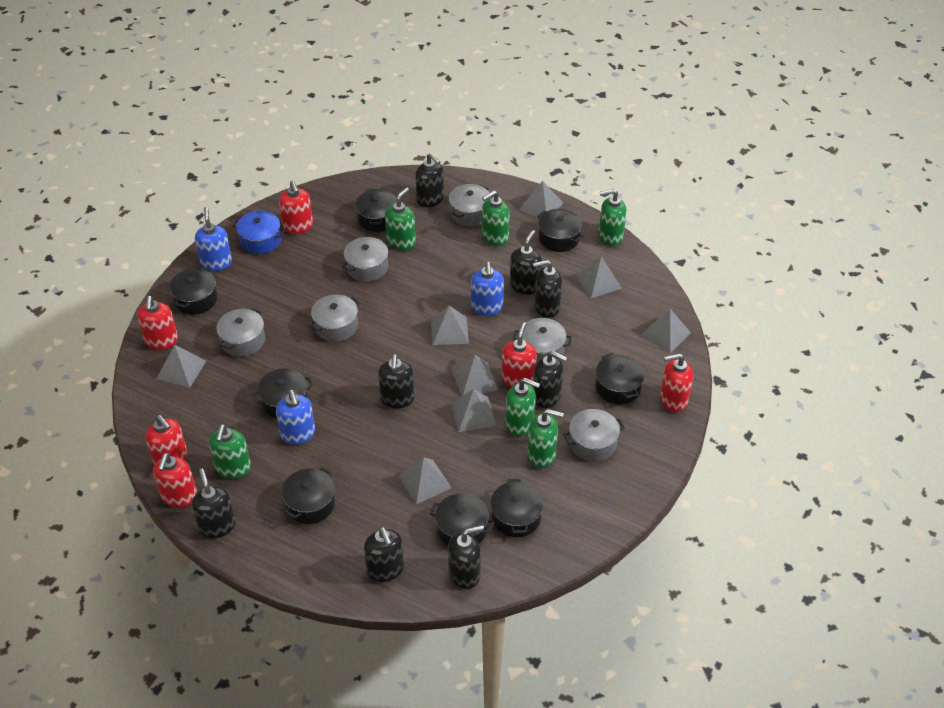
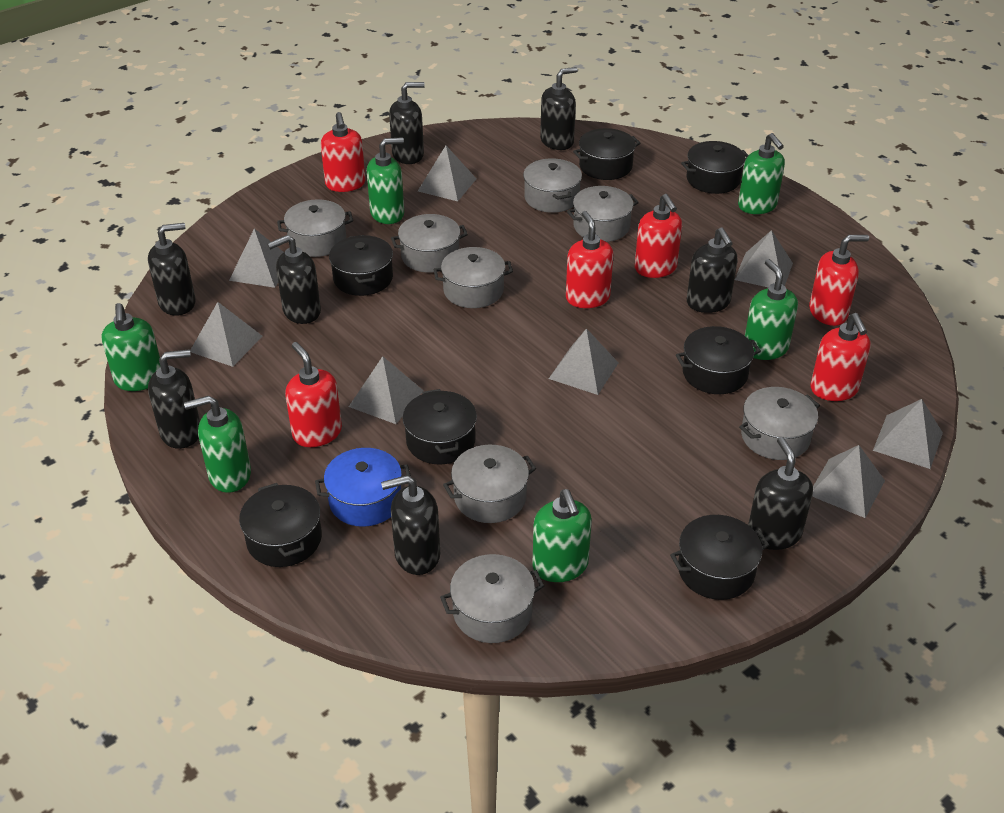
black pot: [170,267,218,314] [252,369,313,419] [282,467,335,524] [355,189,397,232] [430,493,495,546] [490,479,544,537] [537,209,583,252] [595,353,644,405] = 8 -> [239,483,322,567] [329,235,393,296] [403,389,477,465] [573,128,641,180] [670,515,769,600] [676,326,761,394] [681,141,749,194] = 7
blue soap dispenser: [195,207,232,271] [276,390,315,445] [471,262,504,316] = 3 -> none = 0
grey pot: [216,308,265,357] [309,294,360,342] [342,237,390,282] [449,184,491,226] [513,318,572,364] [564,409,625,462] = 6 -> [277,199,353,257] [391,214,468,273] [433,247,513,308] [440,554,544,643] [443,445,537,523] [523,158,582,213] [567,186,639,242] [739,387,820,460] = 8

